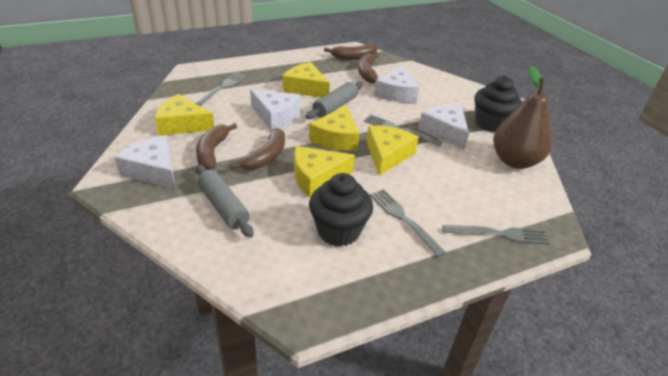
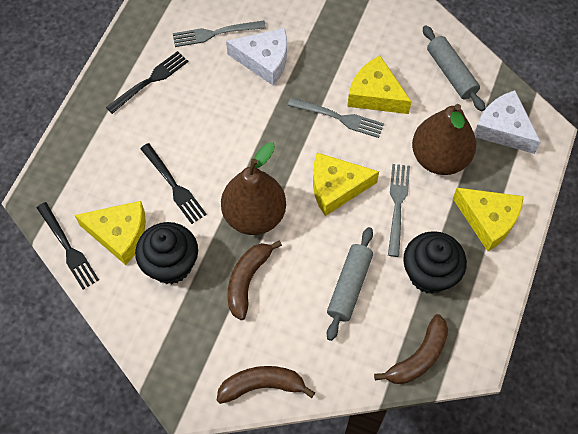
black fork: none = 0 -> [37,202,99,290] [106,51,188,114] [140,143,207,224] = 3
brown banana: [196,123,237,170] [230,128,285,170] [324,43,378,60] [358,53,379,83] = 4 -> [217,366,315,404] [228,241,282,320] [374,314,448,384] = 3
brown pear: [493,66,552,169] = 1 -> [221,142,286,235] [412,104,476,175] = 2
grey fork: [195,72,247,106] [364,115,442,146] [370,189,446,257] [442,225,550,244] = 4 -> [173,21,266,47] [288,97,384,138] [388,164,410,257] = 3
white cheese: [114,135,175,189] [250,90,301,131] [374,65,419,103] [419,105,469,150] = 4 -> [226,28,287,86] [474,90,541,154] = 2
yellow cheese: [155,94,214,136] [282,62,330,98] [294,146,355,198] [309,105,359,151] [366,125,419,176] = 5 -> [75,201,146,265] [313,153,379,216] [347,56,412,114] [453,188,524,251] = 4

